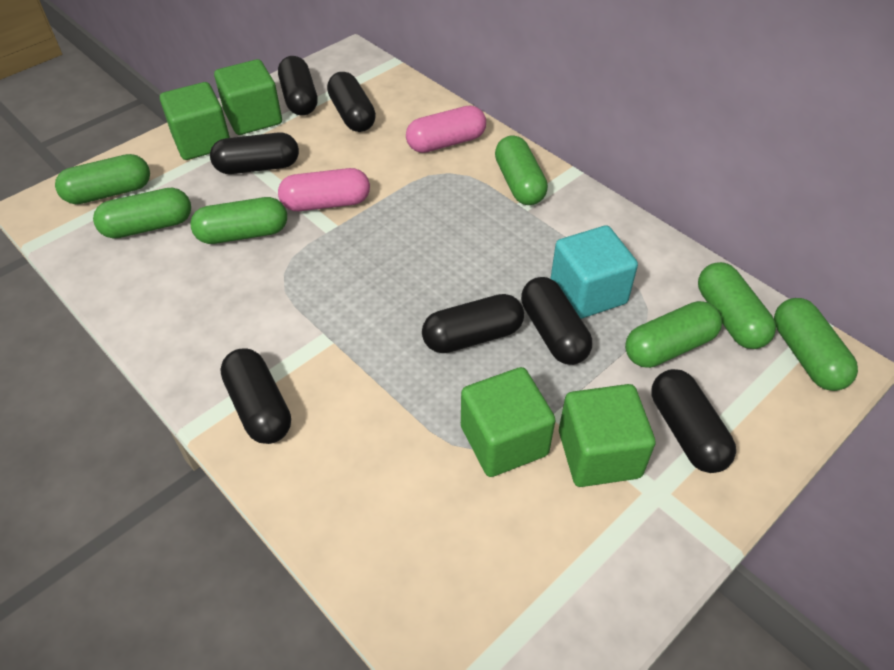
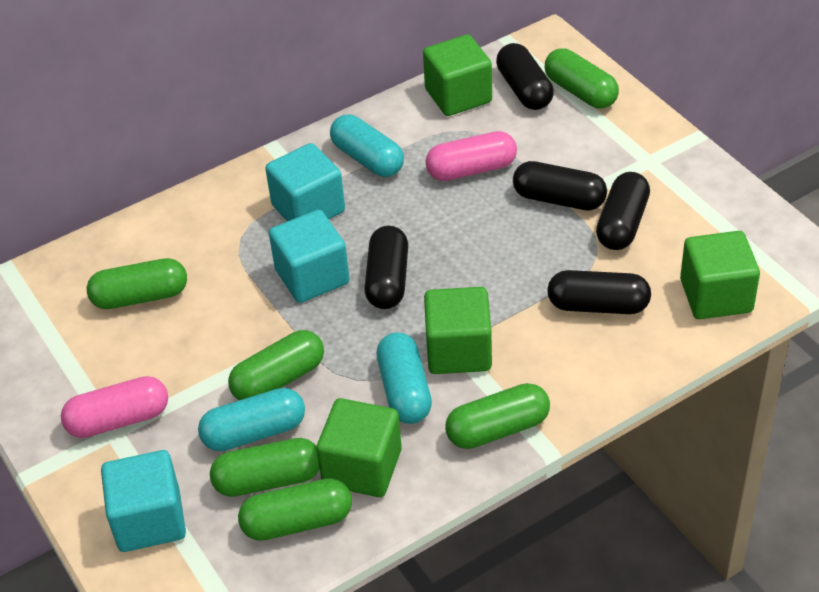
black capsule: [210,132,299,174] [220,348,291,444] [278,56,317,116] [327,72,376,132] [422,294,524,353] [521,277,592,365] [651,369,736,473] = 7 -> [364,226,408,309] [496,43,554,110] [513,161,607,210] [547,270,651,314] [596,172,650,250] = 5
green capsule: [55,154,150,204] [93,188,191,239] [190,197,287,244] [495,135,548,205] [625,301,722,368] [698,262,776,349] [774,298,858,391] = 7 -> [87,258,187,309] [210,438,320,497] [228,330,324,400] [238,478,352,541] [445,383,550,449] [545,48,619,109] = 6
turquoise capsule: none = 0 -> [198,388,305,451] [330,114,404,177] [377,332,432,424] = 3
turquoise cube: [551,225,638,319] = 1 -> [101,450,186,552] [265,143,345,221] [269,210,349,303] = 3

